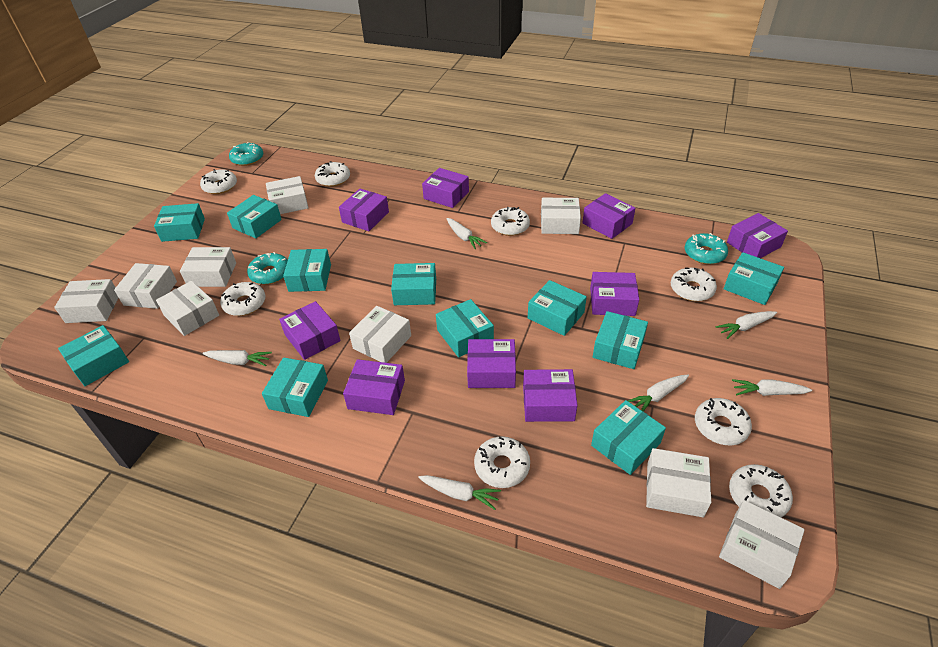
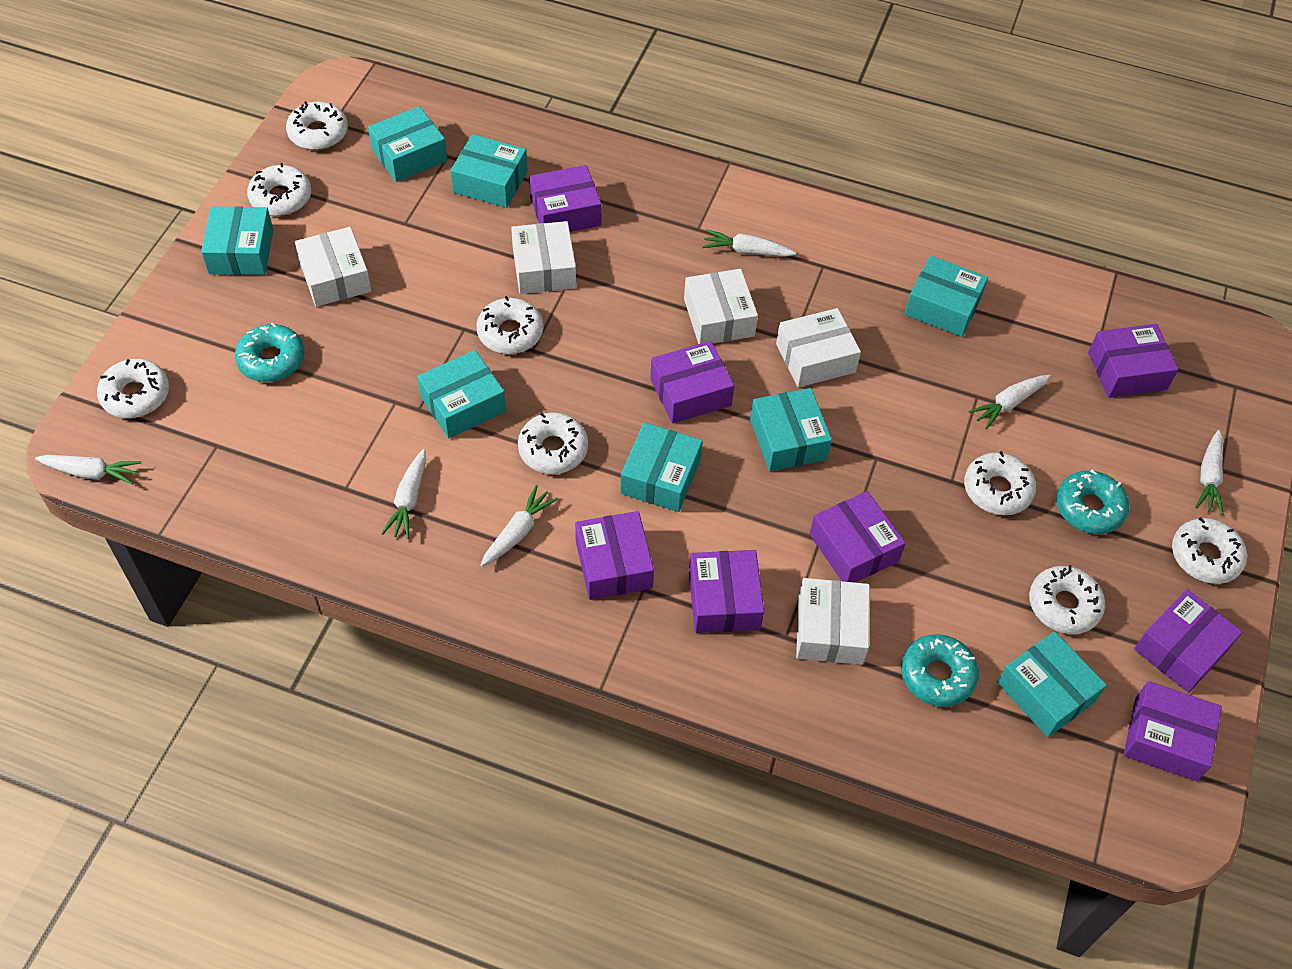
purple box: [279,301,341,360] [339,189,389,231] [343,359,405,415] [422,168,469,208] [467,339,516,388] [523,369,578,422] [583,193,635,239] [590,272,639,316] [727,213,788,258] = 9 -> [529,165,601,232] [575,511,654,600] [650,341,734,424] [689,550,764,633] [810,491,906,583] [1088,324,1179,398] [1124,681,1222,781] [1134,589,1242,693] = 8
turquoise box: [58,325,129,386] [154,203,205,242] [227,195,282,238] [262,357,328,417] [283,249,331,292] [391,263,436,305] [436,299,494,357] [528,280,587,336] [591,400,666,475] [593,311,648,369] [724,252,784,305] = 11 -> [201,206,273,275] [368,106,447,182] [417,350,506,439] [451,134,527,208] [620,422,703,512] [750,388,832,471] [905,256,988,337] [997,631,1107,737] = 8
white box: [54,279,119,323] [114,263,177,309] [156,281,219,336] [180,247,236,287] [266,176,309,214] [349,306,411,363] [541,198,581,234] [646,448,711,517] [719,500,805,589] = 9 -> [295,227,371,307] [511,221,576,294] [684,269,758,344] [776,308,861,387] [796,578,869,665] = 5

